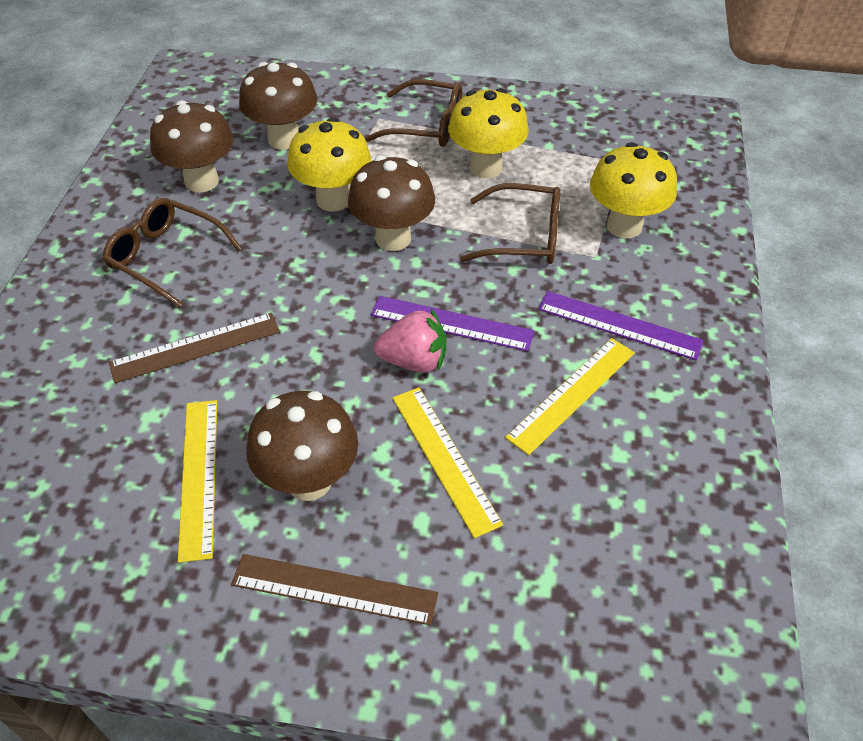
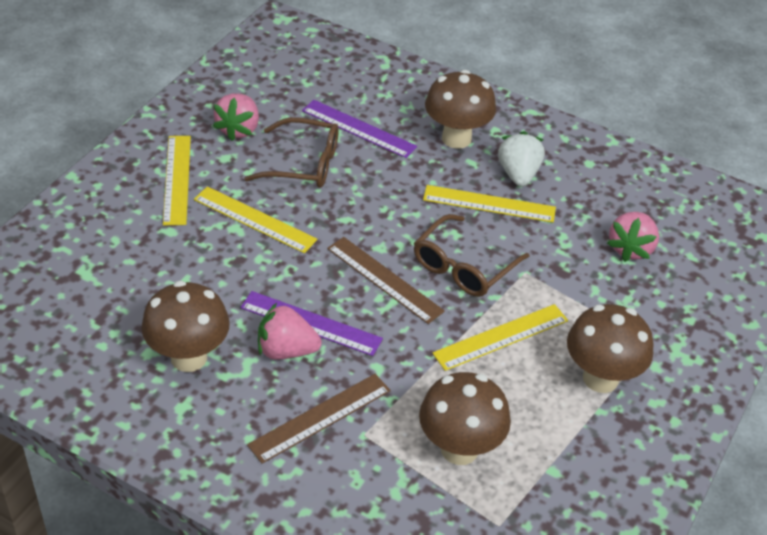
brown glasses: [103,198,242,308] [365,79,462,147] [460,183,560,264] = 3 -> [244,117,339,188] [414,214,530,297] = 2
pink strawberry: [374,309,446,373] = 1 -> [213,93,259,141] [258,303,322,360] [607,212,659,262] = 3
white strawberry: none = 0 -> [498,131,545,186] = 1
yellow mushroom: [287,117,371,211] [448,88,529,178] [590,142,677,238] = 3 -> none = 0
yellow ruler: [178,400,217,563] [392,387,503,538] [505,338,635,455] = 3 -> [163,136,191,225] [194,186,317,253] [423,185,556,223] [432,304,568,371] = 4

